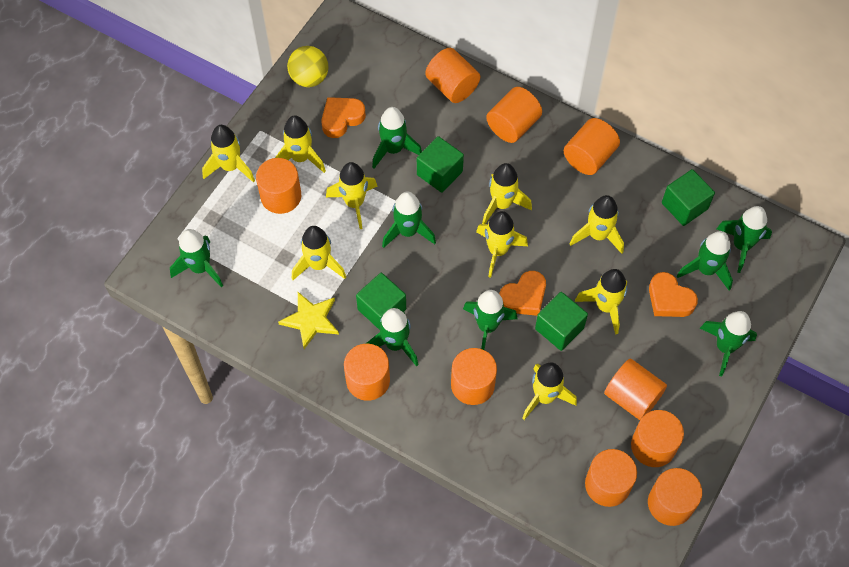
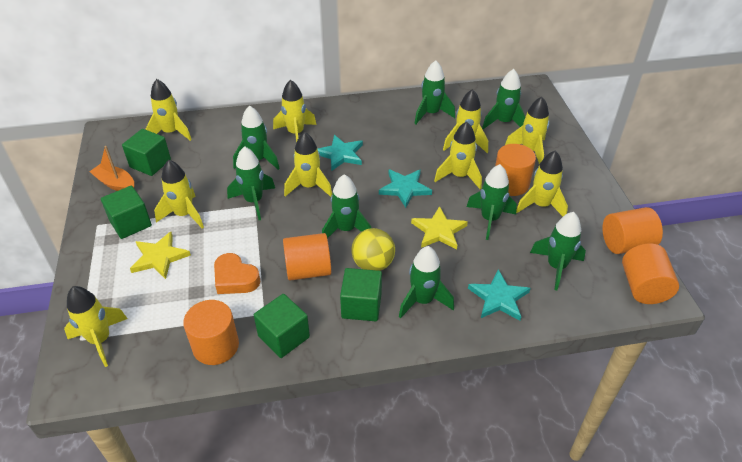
orange boat: none = 0 -> [89,146,134,191] = 1
orange cylinder: [256,158,301,214] [344,344,390,401] [425,48,480,103] [451,348,497,405] [486,87,542,143] [564,118,620,175] [585,449,637,507] [604,359,667,420] [631,410,684,467] [648,468,702,526] = 10 -> [183,300,239,365] [283,233,331,281] [495,144,536,196] [602,207,663,254] [622,244,679,304] = 5
orange heart: [321,97,366,138] [499,271,546,316] [649,272,698,317] = 3 -> [214,253,260,294] = 1
turquoise star: none = 0 -> [317,135,363,171] [379,169,432,208] [468,269,530,321] = 3
yellow star: [278,292,339,349] = 1 -> [130,232,191,279] [411,206,468,250] = 2

